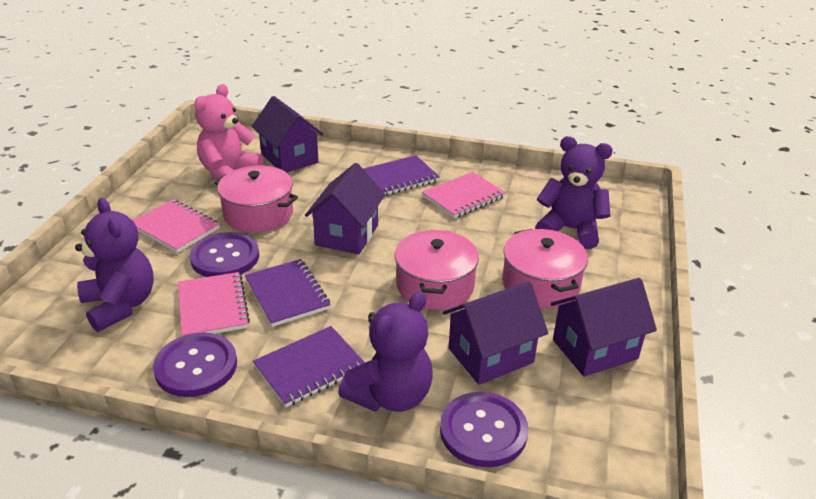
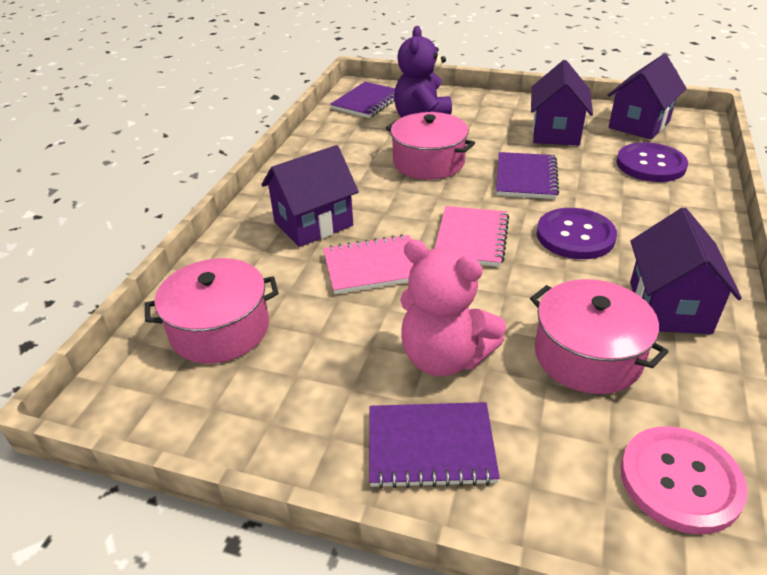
pink button: none = 0 -> [621,426,748,534] = 1
pink notebook: [133,199,220,253] [178,272,250,336] [422,172,506,218] = 3 -> [323,234,414,294] [435,206,509,267] = 2
purple button: [153,333,237,397] [190,232,259,277] [440,392,528,467] = 3 -> [536,208,617,259] [616,142,688,182] = 2
purple teddy bear: [75,198,154,332] [338,291,433,412] [535,136,613,249] = 3 -> [394,26,452,117] = 1

